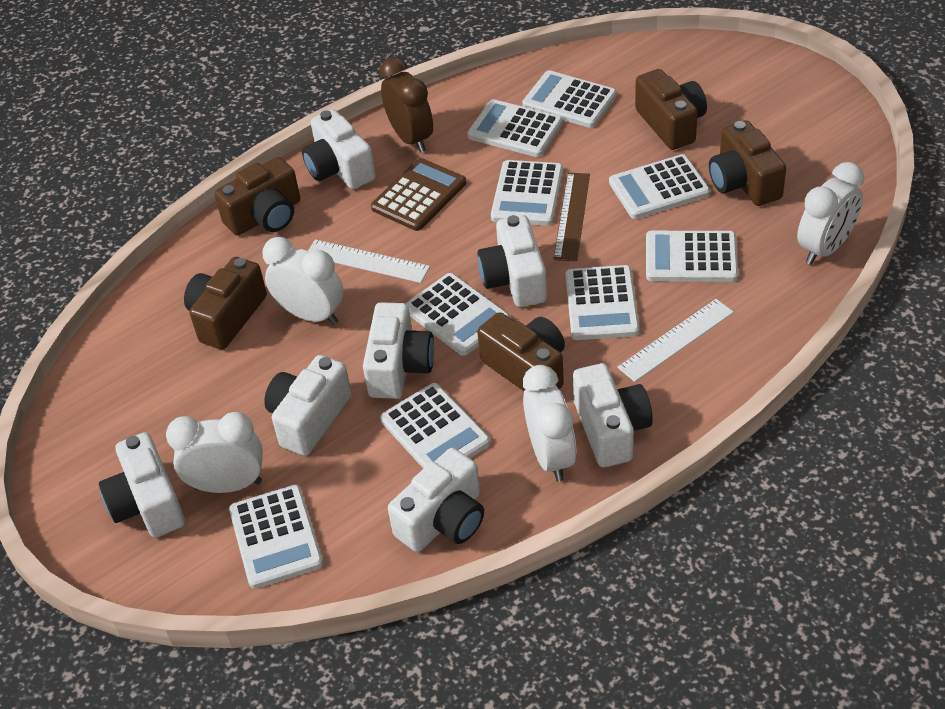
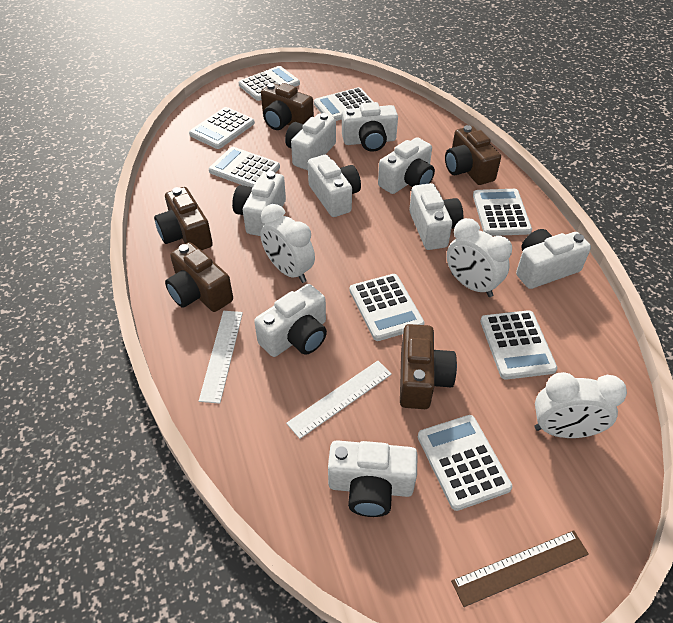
brown calculator: [371,158,466,231] = 1 -> none = 0
brown clock: [380,57,433,153] = 1 -> none = 0
white calculator: [229,485,323,589] [380,383,490,469] [405,273,510,356] [467,99,563,157] [491,160,563,226] [522,70,617,128] [565,265,639,340] [609,154,710,219] [646,231,738,282] = 9 -> [189,107,255,149] [209,147,280,187] [239,66,300,101] [314,87,374,121] [350,274,425,341] [418,415,512,511] [473,189,532,236] [480,310,557,380] = 8
white camera: [99,432,185,538] [264,355,352,456] [302,109,376,189] [363,302,434,399] [388,448,484,552] [478,215,547,307] [573,363,653,467] = 7 -> [232,171,286,236] [254,284,327,357] [285,113,336,170] [308,155,361,217] [328,440,418,517] [342,102,398,152] [378,137,435,194] [409,183,463,250] [516,229,591,289] = 9
white clock: [166,412,263,493] [262,237,344,325] [523,365,576,481] [797,162,864,265] = 4 -> [261,204,315,283] [447,218,512,297] [535,372,627,438] = 3

